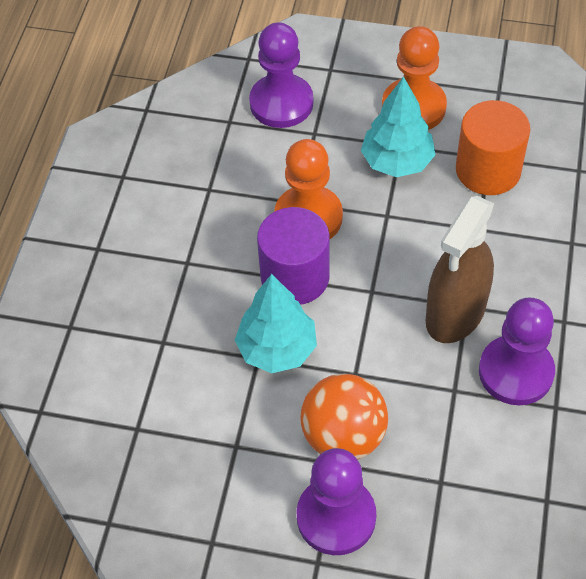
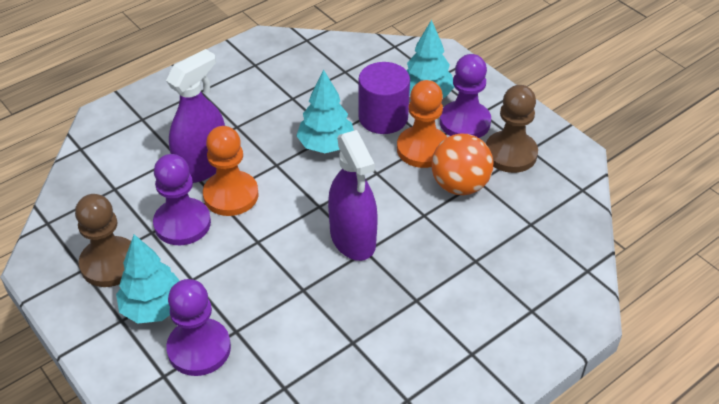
brown pawn: none = 0 -> [75,194,131,287] [486,85,538,173] = 2
brown spray bottle: [426,196,494,343] = 1 -> none = 0
orange cylinder: [456,100,530,195] = 1 -> none = 0
purple spray bottle: none = 0 -> [166,49,225,183] [328,130,378,261] = 2
turquoise tree: [235,274,317,373] [361,76,436,177] = 2 -> [116,234,180,324] [296,70,354,153] [406,20,455,98] = 3

